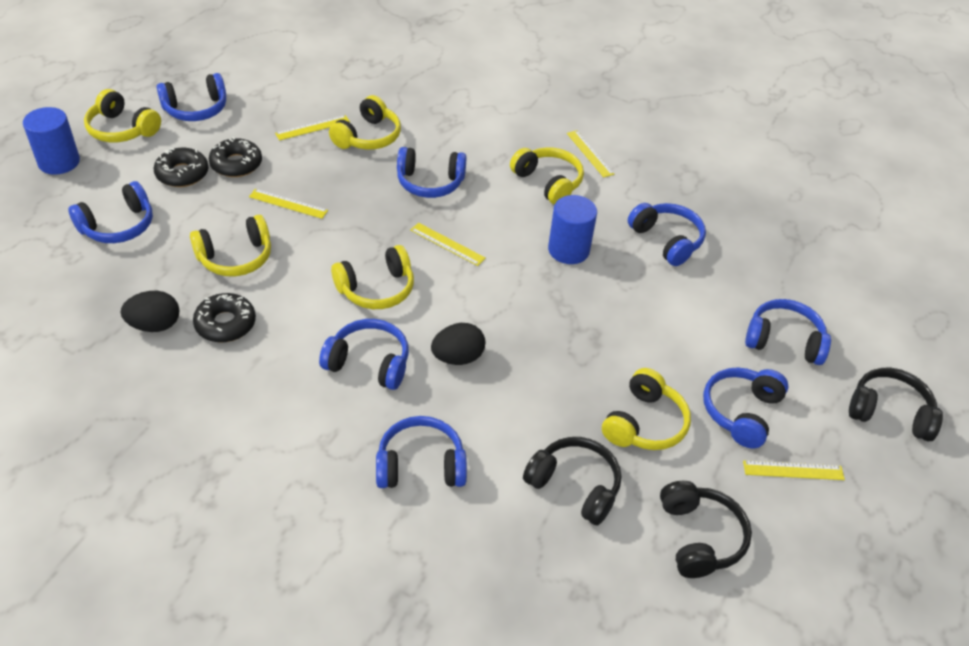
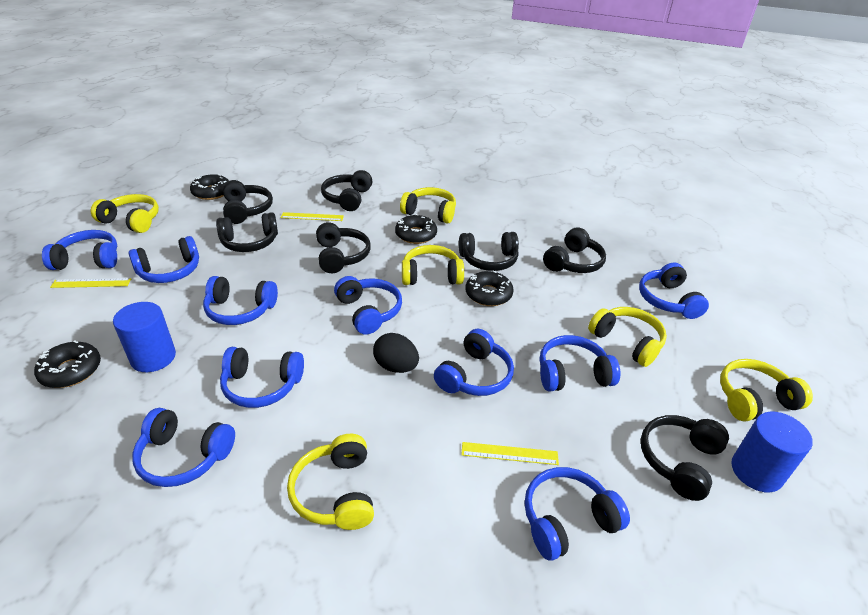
black donut: [154,148,209,187] [193,293,256,342] [209,137,262,177] = 3 -> [34,340,101,388] [190,174,229,200] [395,214,437,244] [465,270,514,306] = 4
black egg: [121,291,179,332] [431,323,485,365] = 2 -> [373,333,419,373] = 1
black headphones: [523,437,621,525] [660,481,752,578] [849,368,943,441] = 3 -> [216,212,278,252] [223,180,273,224] [316,222,371,273] [321,170,372,211] [459,232,519,271] [543,228,606,273] [641,415,729,501] = 7
blue headphones: [68,181,153,243] [157,73,226,121] [319,319,409,390] [376,416,467,488] [397,147,467,198] [628,203,706,266] [703,367,788,448] [745,299,831,365] = 8 -> [42,230,117,270] [129,236,199,283] [132,408,235,487] [203,276,278,325] [220,347,304,408] [334,276,402,335] [434,329,514,396] [525,467,630,561] [540,335,620,392] [639,262,709,319] = 10
yellow ruler: [249,189,328,219] [275,115,350,140] [411,223,486,266] [567,130,614,178] [743,460,845,480] = 5 -> [50,278,131,288] [281,212,344,221] [462,442,559,465] = 3

